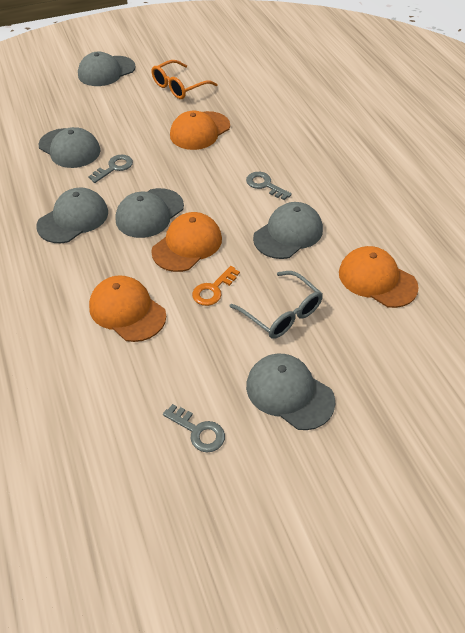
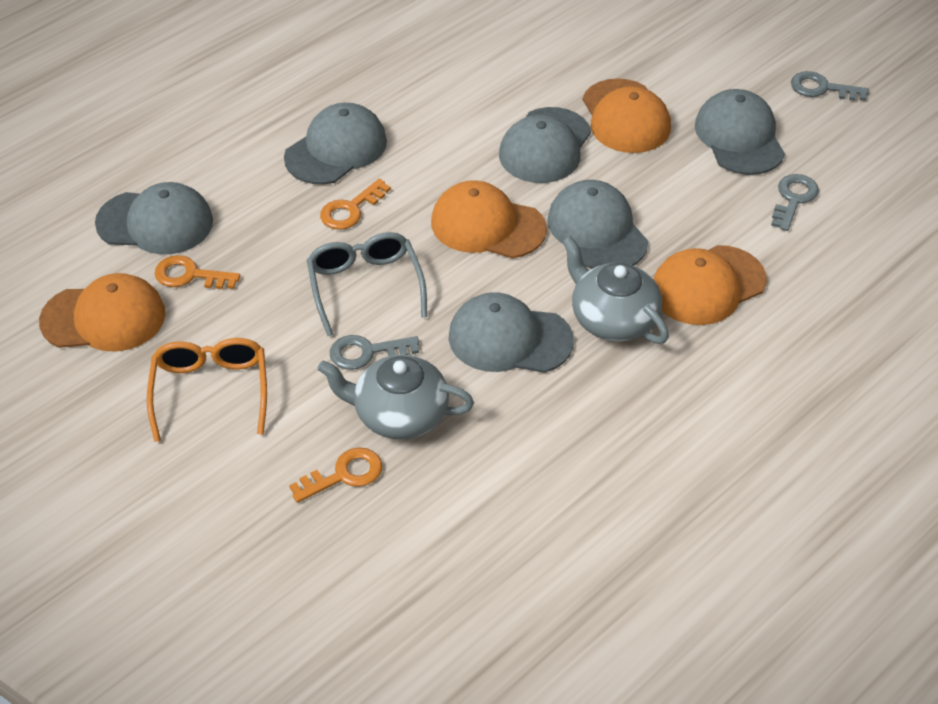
grey teapot: none = 0 -> [317,355,474,439] [562,236,669,344] = 2
orange key: [192,266,240,306] = 1 -> [155,255,240,289] [289,447,382,503] [320,179,391,230] = 3

